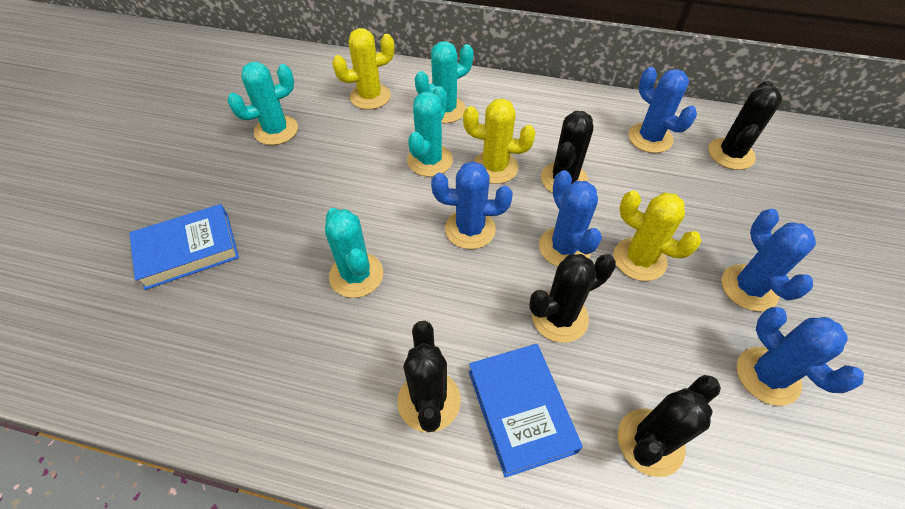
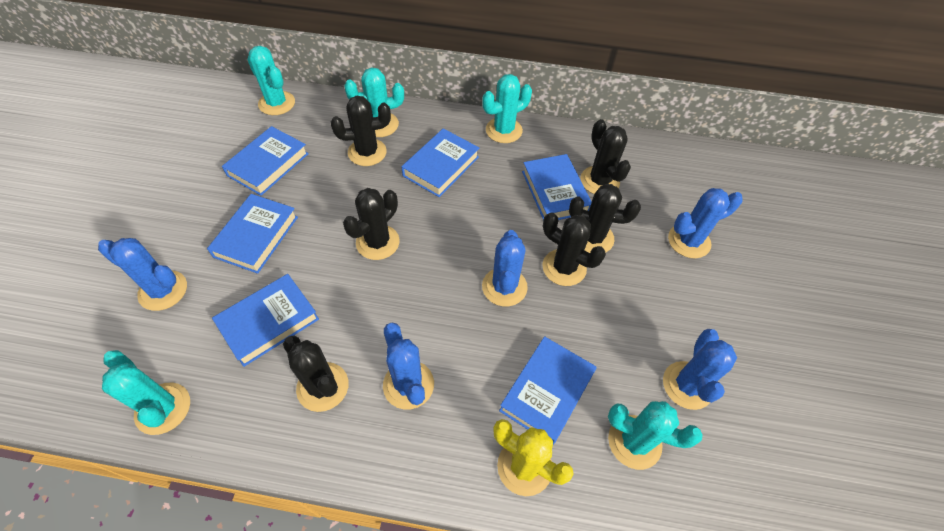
black cactus: [397,321,461,432] [529,254,616,343] [541,111,593,193] [618,375,721,477] [708,81,782,170] = 5 -> [283,336,349,412] [331,96,391,166] [343,188,400,260] [542,212,606,286] [569,184,641,253] [581,119,631,194] = 6
blue book: [129,204,239,290] [469,344,583,478] = 2 -> [207,194,298,274] [212,274,319,367] [222,126,309,196] [402,128,479,197] [499,336,597,445] [522,154,592,220] = 6
turquoise cactus: [227,62,298,145] [325,208,383,298] [407,86,453,177] [415,41,473,123] = 4 -> [102,350,190,435] [247,46,295,115] [344,67,404,137] [482,74,532,143] [608,401,703,470] = 5
yellow cactus: [332,28,395,110] [463,98,536,184] [613,190,702,281] = 3 -> [493,419,574,496] = 1

